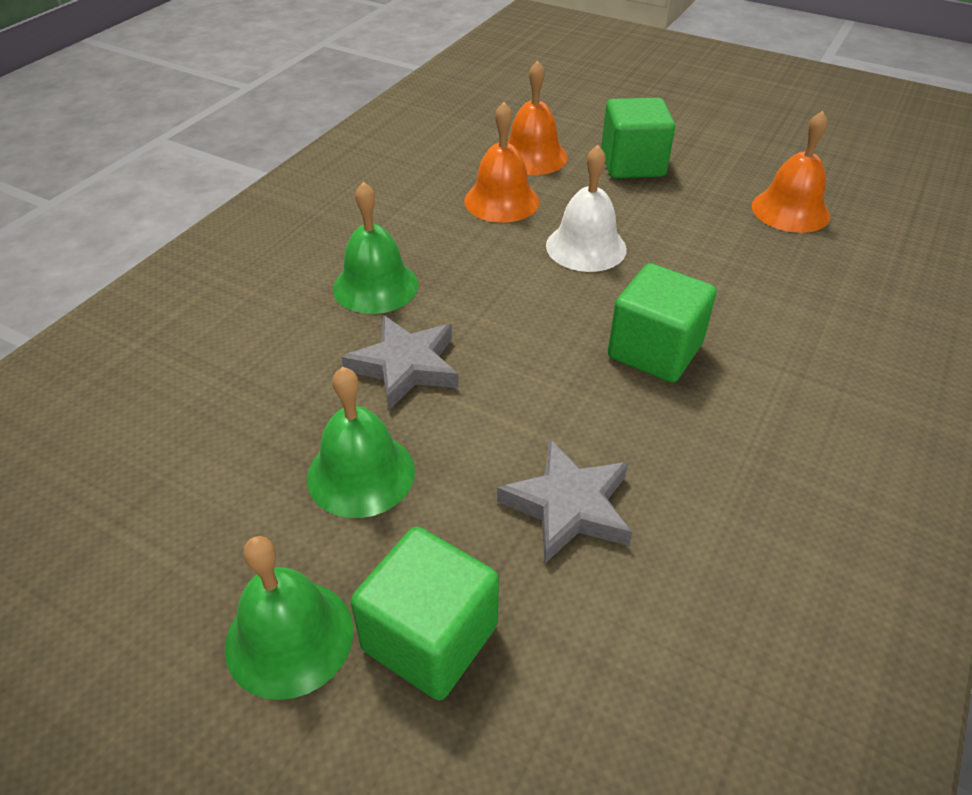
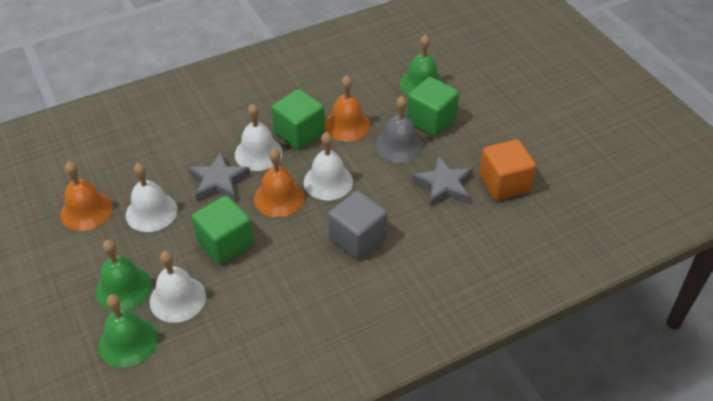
grey bell: none = 0 -> [375,96,423,163] = 1
grey cube: none = 0 -> [328,191,387,260] = 1
orange cube: none = 0 -> [479,139,536,200] = 1
white bell: [546,145,627,272] = 1 -> [126,163,178,232] [150,251,206,323] [235,103,283,171] [304,132,353,200] = 4

